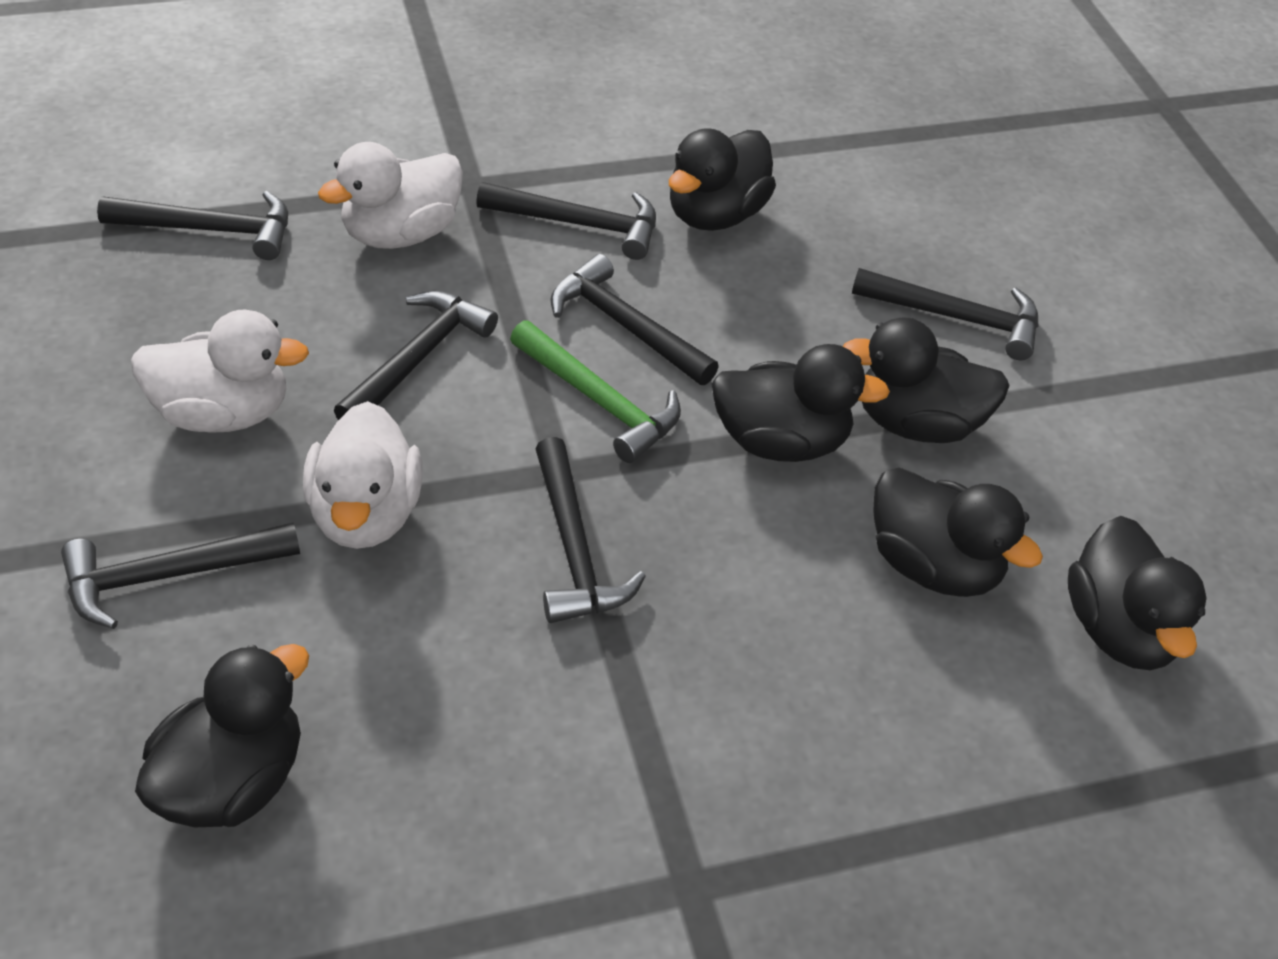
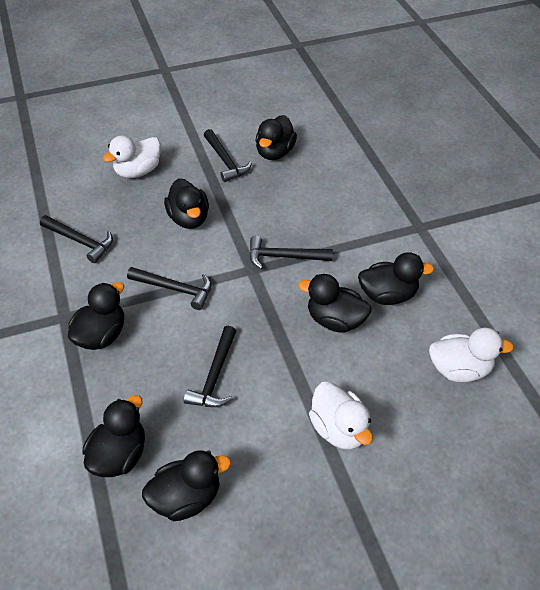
black duck: [135,644,309,827] [669,128,776,231] [711,344,890,462] [843,318,1010,443] [873,468,1043,597] [1068,516,1207,670] = 6 -> [68,282,124,350] [82,395,145,477] [142,450,231,521] [164,178,209,229] [255,115,297,160] [298,274,371,332] [358,252,434,305] = 7
black hammer: [61,523,300,629] [97,191,288,260] [334,291,498,420] [476,182,656,260] [536,437,646,623] [550,254,719,385] [852,268,1039,360] = 7 -> [40,215,113,263] [127,267,211,310] [184,326,236,407] [204,129,252,182] [249,236,333,269] = 5
green hammer: [510,320,681,463] = 1 -> none = 0

